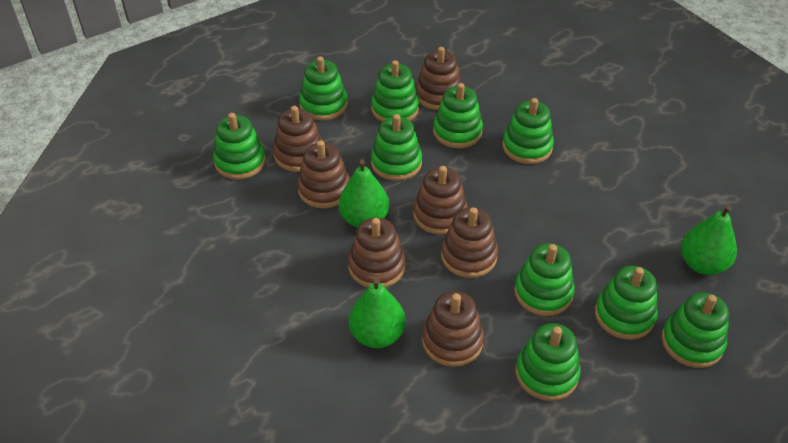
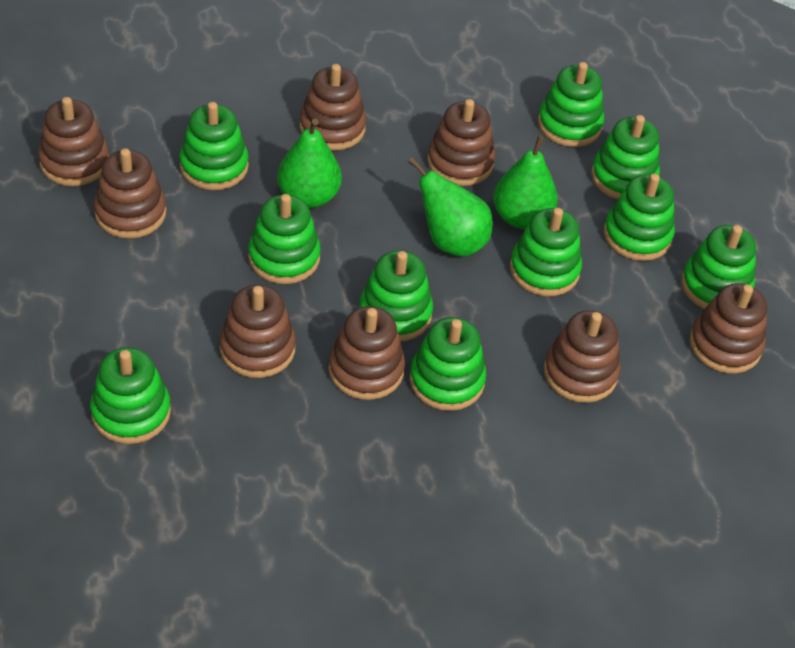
brown stacking toy: [273,106,323,172] [297,141,350,208] [348,218,405,287] [413,166,468,235] [416,47,462,110] [422,291,484,367] [441,207,498,278] = 7 -> [38,97,109,186] [94,148,166,239] [220,285,296,378] [300,64,366,151] [328,306,405,400] [427,99,495,186] [544,310,621,403] [690,283,767,374] = 8

